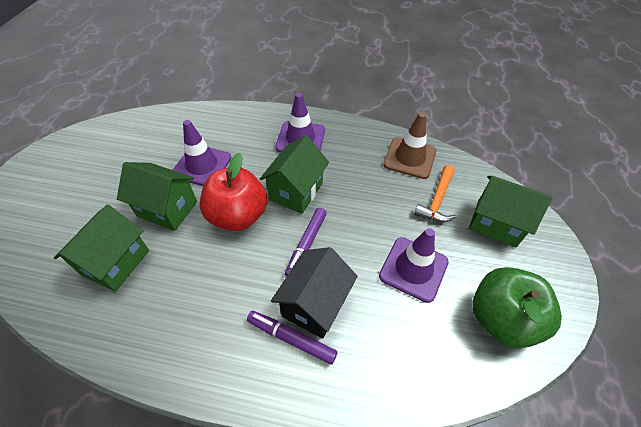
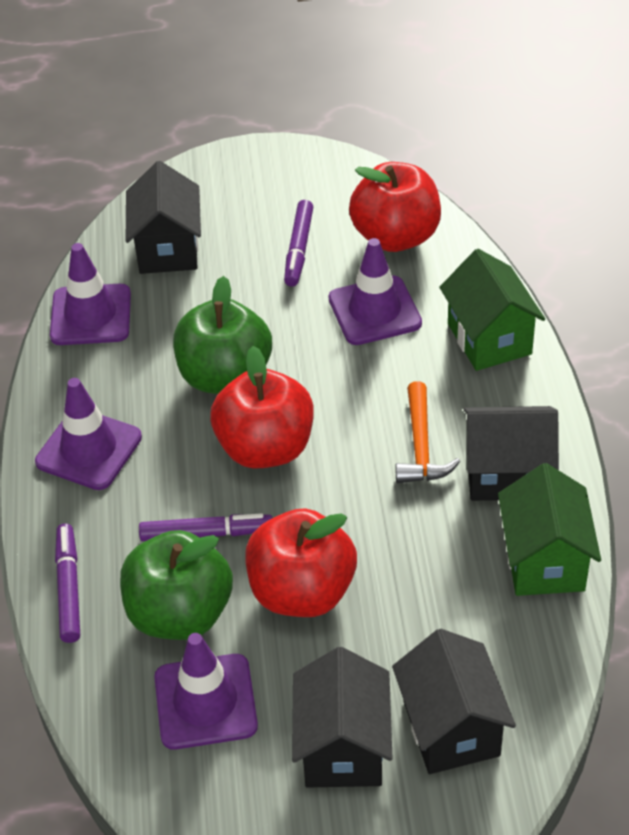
black house: [271,247,358,339] = 1 -> [126,161,201,274] [292,647,393,788] [392,629,516,774] [463,406,559,501] = 4
brown traffic cone: [383,112,436,179] = 1 -> none = 0
green apple: [472,267,562,349] = 1 -> [120,530,233,640] [173,276,272,394] = 2
green house: [54,204,149,292] [117,162,197,231] [260,136,329,214] [469,176,552,247] = 4 -> [439,249,545,371] [498,463,601,596] = 2
purple marker: [247,311,337,365] [285,208,327,277] = 2 -> [55,524,80,643] [139,513,273,541] [284,200,313,287] = 3
purple traffic cone: [173,120,232,186] [275,93,325,152] [379,228,449,303] = 3 -> [35,378,142,490] [50,243,131,345] [154,633,258,750] [328,238,422,345] = 4
red apple: [200,153,268,231] = 1 -> [210,346,314,468] [245,508,357,617] [349,162,441,252] = 3

